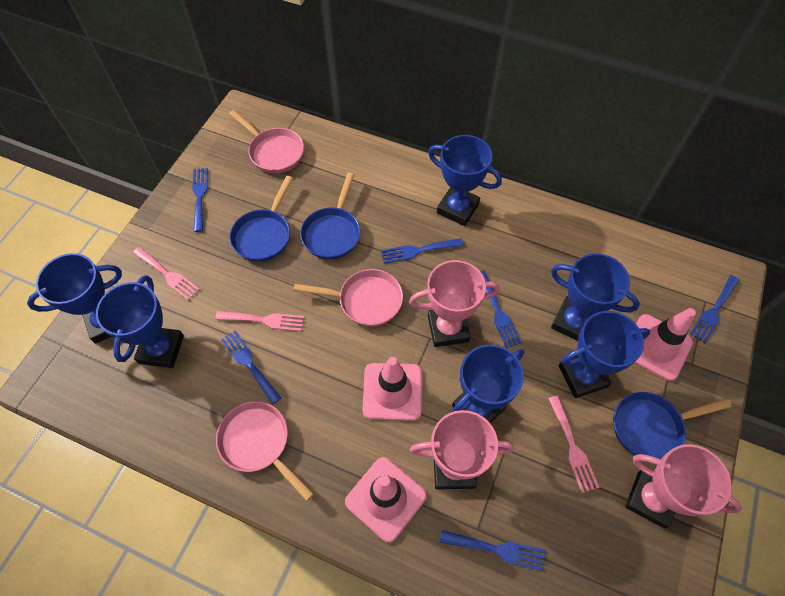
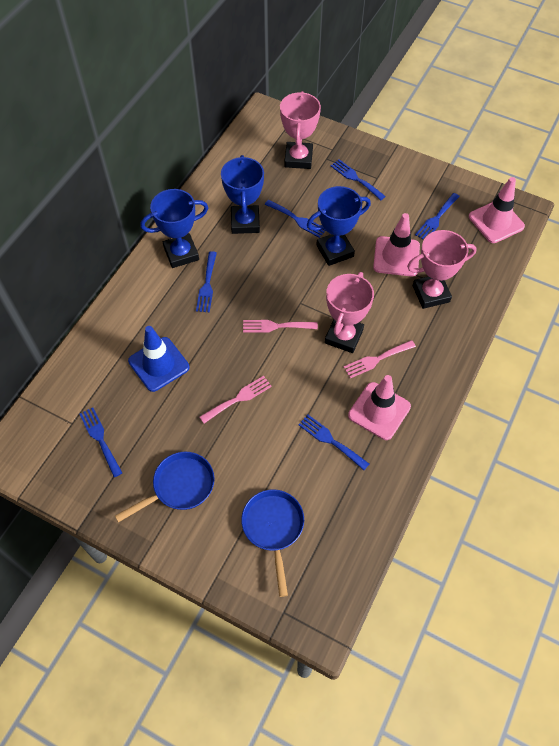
blue pan: [230,176,293,262] [300,172,360,260] [614,392,732,459] = 3 -> [115,452,215,522] [241,489,304,597] = 2
blue traffic cone: none = 0 -> [128,326,189,392] = 1
blue trophy: [27,253,122,344] [96,275,184,368] [428,135,502,226] [452,344,524,423] [551,253,640,341] [559,311,650,398] = 6 -> [140,189,208,268] [221,155,264,234] [307,186,371,266] = 3
pink pan: [216,401,314,501] [229,110,304,173] [294,269,403,327] = 3 -> none = 0

